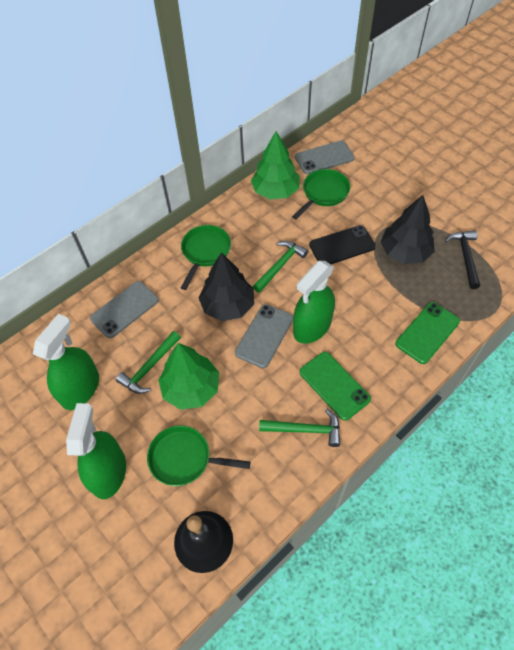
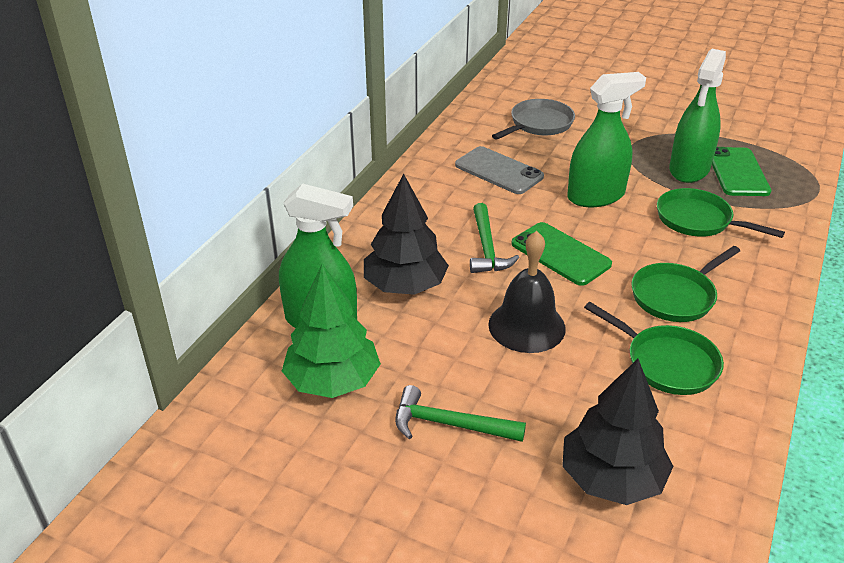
black hammer: [445,231,480,289] = 1 -> none = 0
black phone: [309,225,376,264] = 1 -> none = 0
green hammer: [116,331,181,394] [253,241,308,292] [259,409,340,447] = 3 -> [395,385,526,442] [470,203,519,273] = 2
green tree: [158,343,219,410] [251,131,300,199] = 2 -> [282,264,381,398] = 1
grey pan: none = 0 -> [492,99,575,140] = 1
grey phone: [90,281,159,338] [235,304,293,368] [295,140,354,174] = 3 -> [455,146,544,194] = 1

